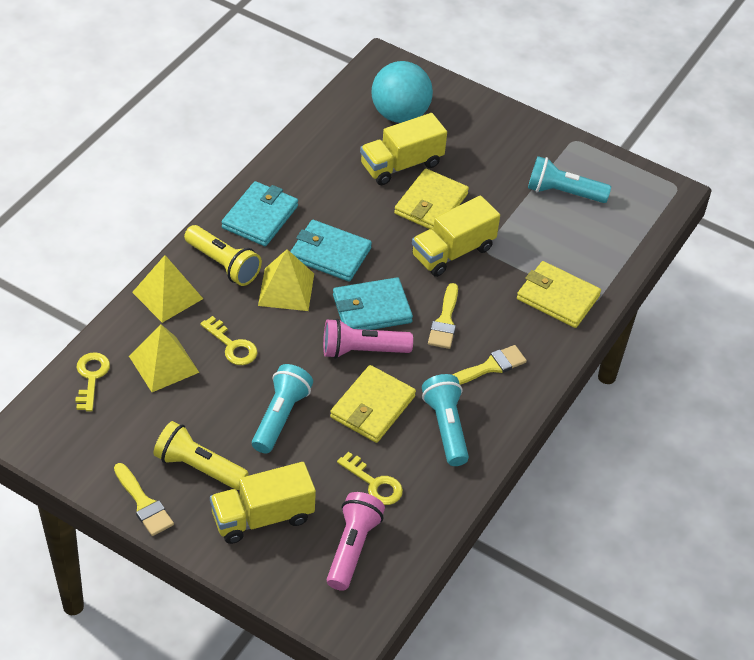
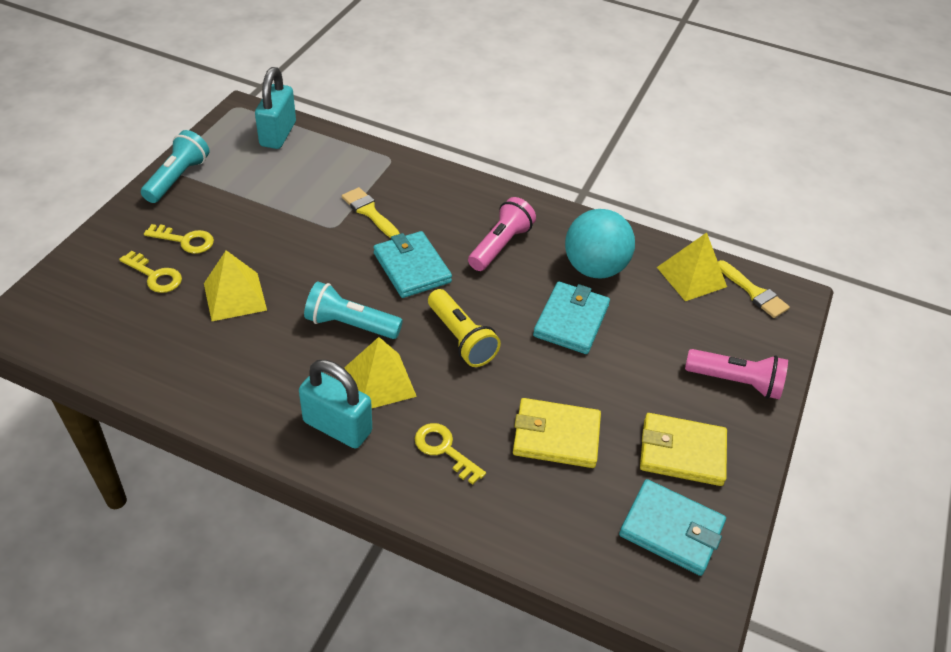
turquoise flashlight: [252,364,313,454] [422,374,469,466] [528,156,611,203] = 3 -> [141,130,210,203] [304,282,403,339] = 2
turquoise padlock: none = 0 -> [255,67,296,149] [299,360,372,448] = 2
yellow brush: [114,463,174,536] [428,283,458,349] [452,345,527,385] = 3 -> [342,187,400,238] [718,260,790,318] = 2
yellow flashlight: [153,421,249,490] [184,225,262,286] = 2 -> [428,289,501,367] = 1
yellow truck: [210,462,316,544] [360,113,447,185] [412,195,500,277] = 3 -> none = 0
yellow wallet: [330,365,416,443] [394,169,469,230] [517,261,601,328] = 3 -> [513,398,601,468] [640,413,727,486] = 2

